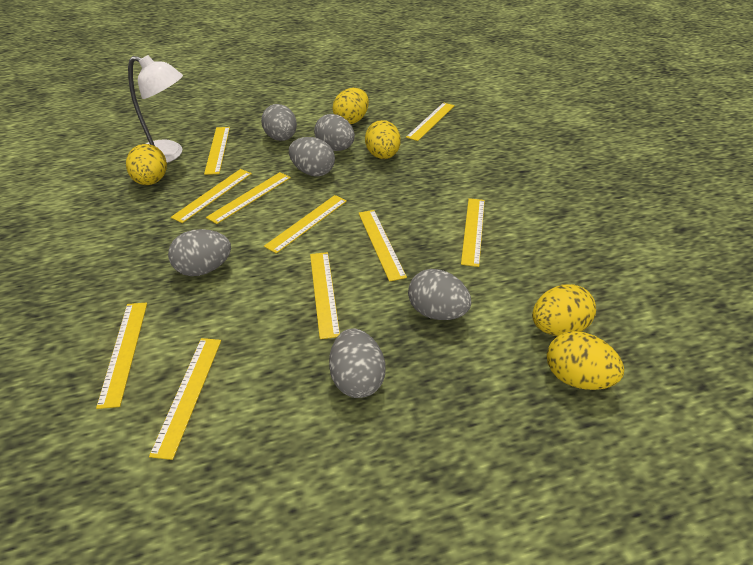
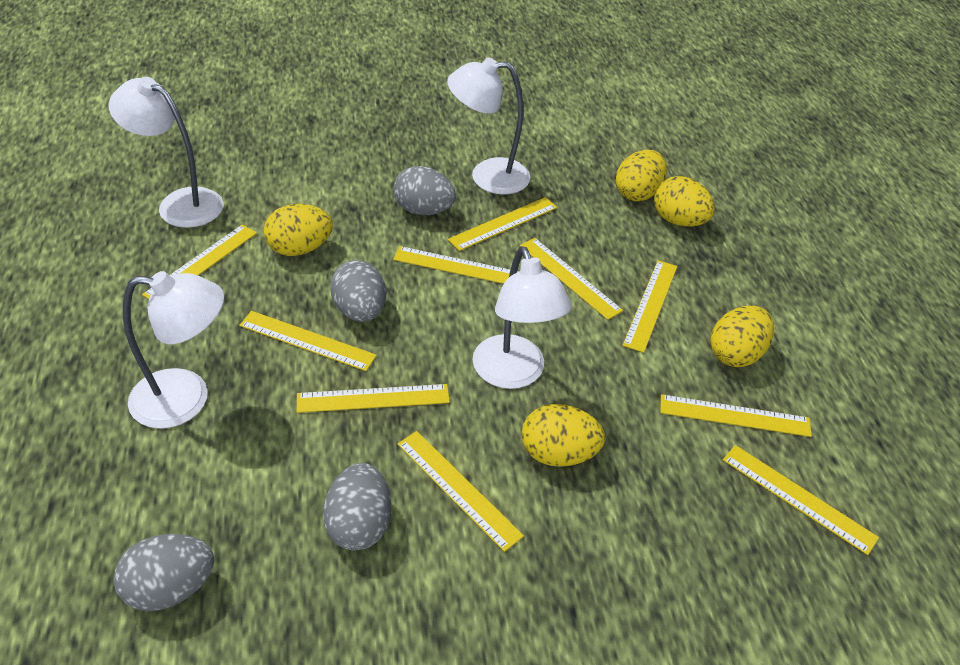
grey egg: [168,229,231,276] [261,104,297,141] [289,137,335,177] [314,114,355,151] [329,328,385,398] [408,269,471,320] = 6 -> [114,534,214,611] [323,463,392,550] [330,260,386,322] [394,166,456,215] = 4
white lamp: [128,55,183,163] = 1 -> [109,77,223,228] [123,271,224,429] [447,57,530,195] [473,246,572,389] = 4

